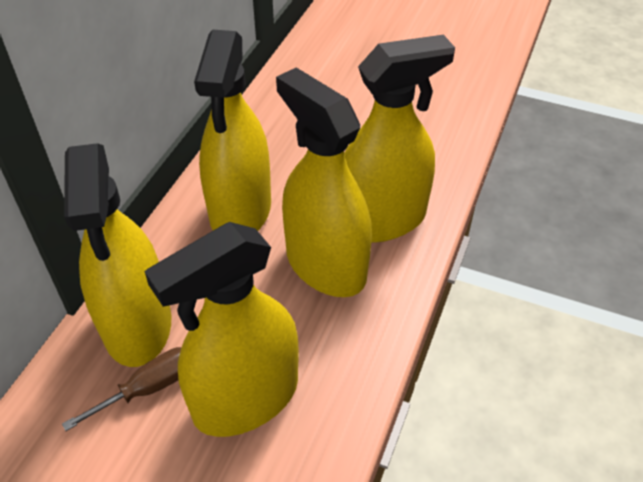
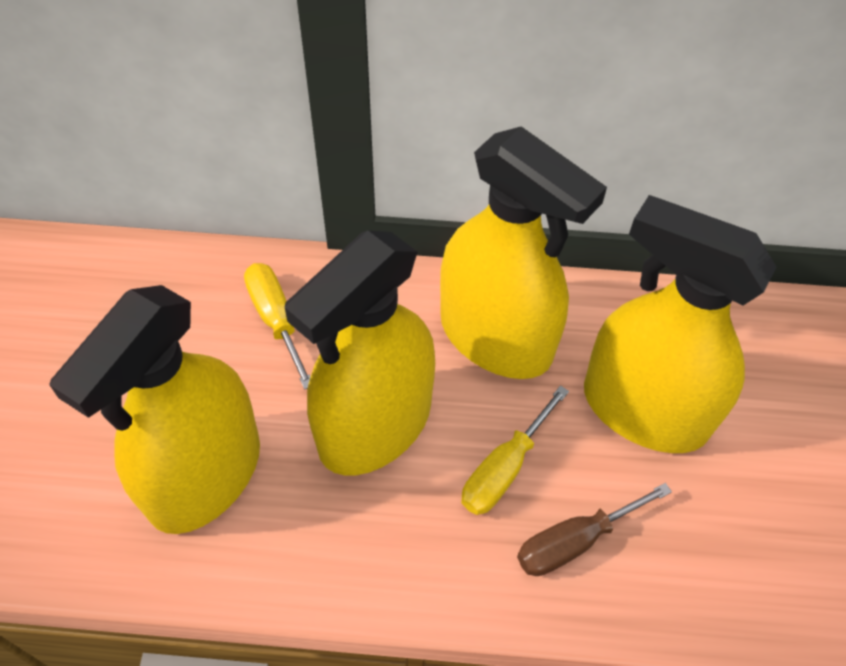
yellow screwdriver: none = 0 -> [244,263,310,390] [461,385,569,515] = 2
yellow spray bottle: [64,143,171,367] [144,222,299,437] [194,30,271,231] [276,68,372,297] [344,35,455,243] = 5 -> [49,285,260,534] [285,230,435,475] [440,126,607,379] [584,195,776,453] = 4

